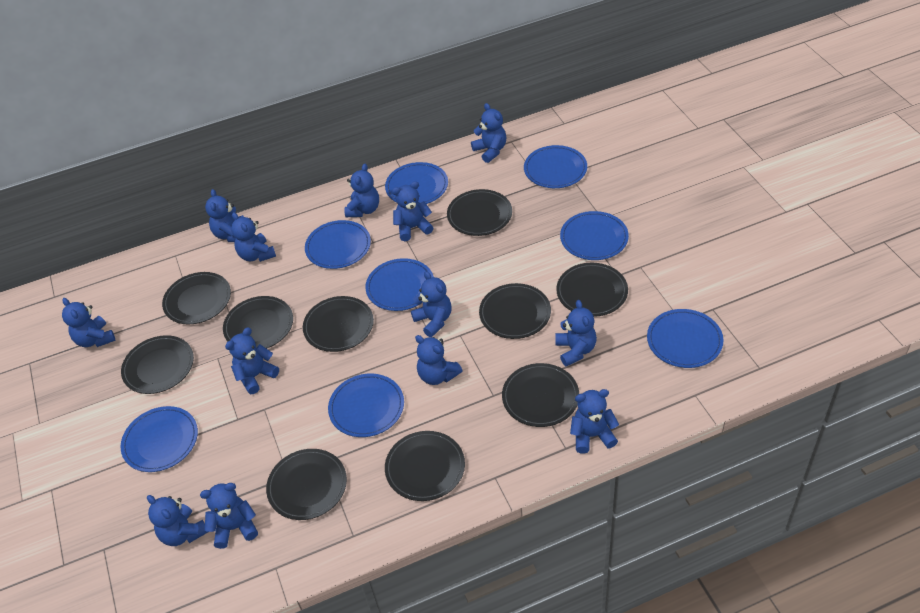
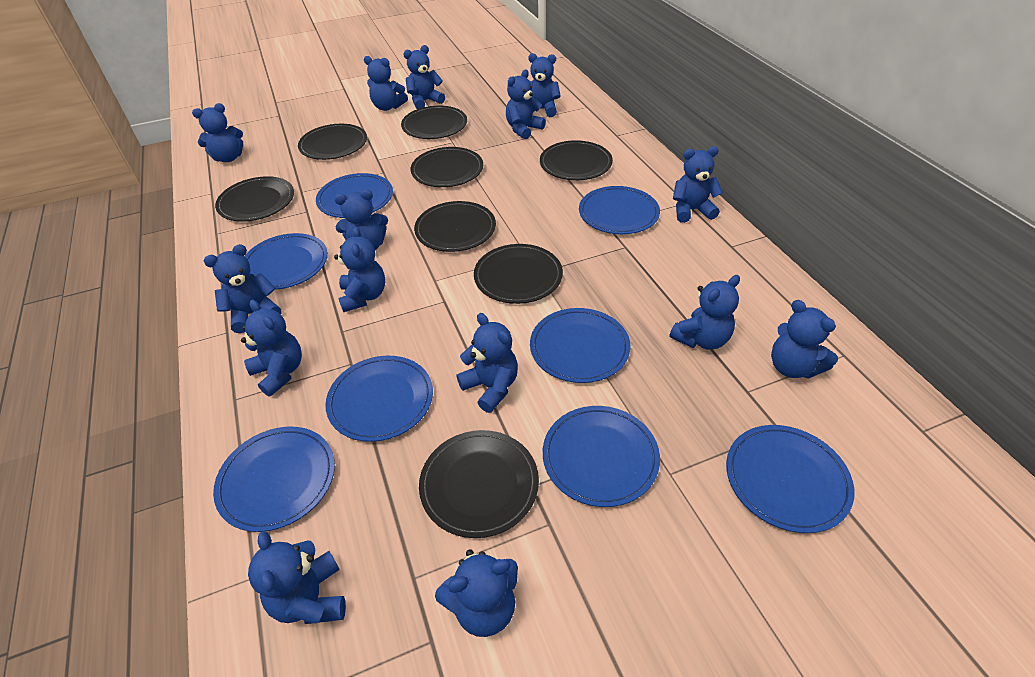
black plate: [121,335,194,394] [162,272,231,325] [223,296,293,349] [266,449,347,520] [303,296,374,352] [385,431,465,501] [447,189,512,236] [479,283,551,339] [502,363,579,427] [556,263,628,317] = 10 -> [215,176,294,222] [298,124,367,160] [401,106,467,139] [411,147,483,187] [414,201,496,252] [419,430,539,538] [474,244,563,304] [540,140,613,180] = 8
blue teddy bear: [62,298,115,347] [147,495,208,546] [200,483,258,549] [205,189,244,242] [225,327,279,394] [231,212,276,262] [344,163,379,217] [392,181,434,241] [411,271,452,337] [415,335,463,385] [471,103,506,163] [555,300,597,366] [570,389,619,454] = 13 -> [192,103,243,162] [204,244,281,333] [241,300,302,397] [248,531,346,624] [334,189,388,250] [334,226,385,312] [364,56,408,111] [403,45,445,109] [435,549,518,637] [456,313,518,413] [506,69,546,139] [528,53,561,117] [670,275,740,350] [673,146,723,223] [771,300,838,379] = 15

